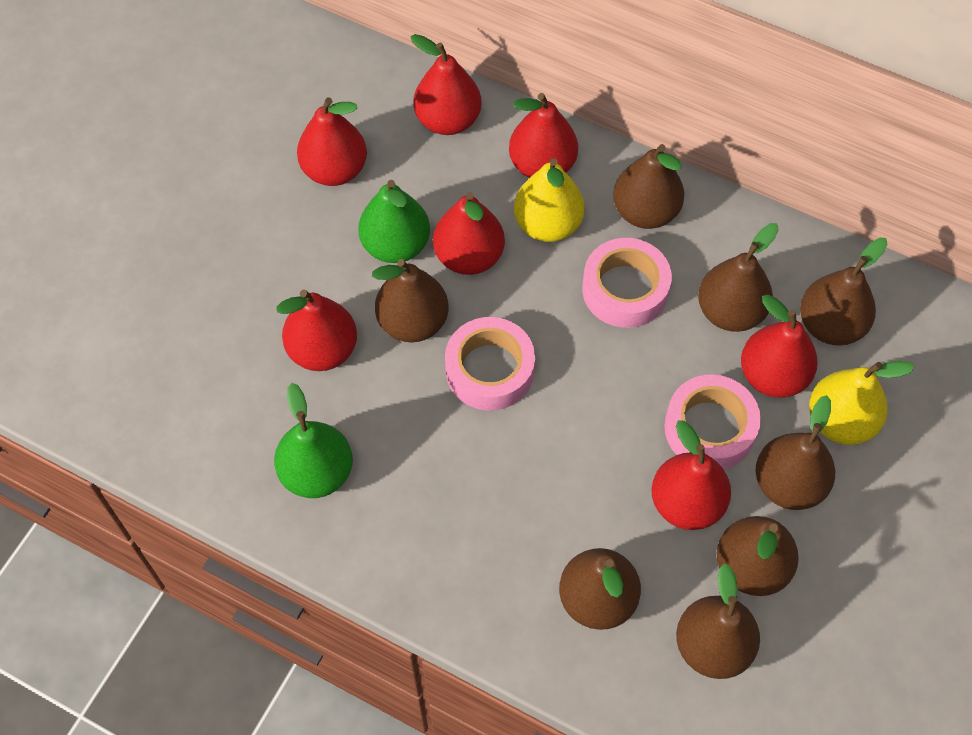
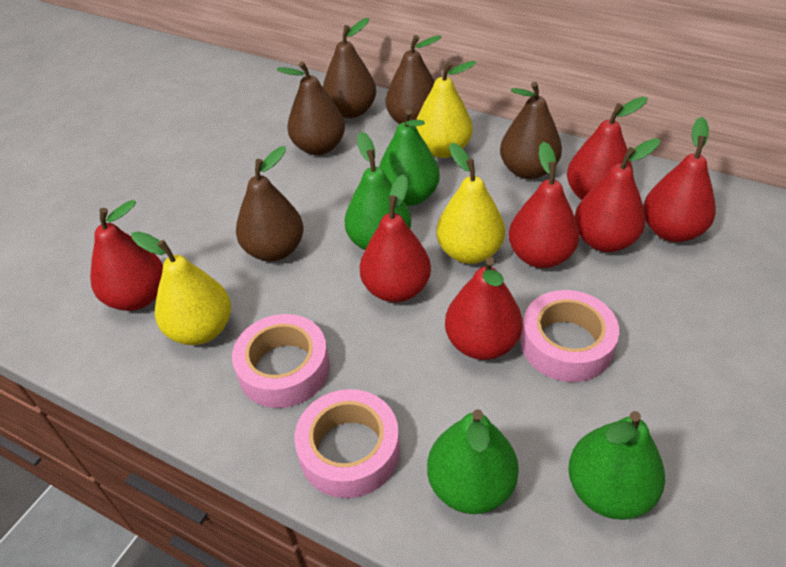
brown pear: [372,259,449,342] [559,548,641,630] [613,144,684,229] [676,563,760,679] [698,223,779,332] [717,516,799,596] [756,395,835,510] [800,238,887,346] = 8 -> [236,146,304,262] [277,62,345,155] [323,18,376,118] [386,35,442,124] [500,82,562,179] = 5
green pear: [274,383,353,498] [358,180,430,263] = 2 -> [344,132,411,250] [379,109,440,206] [427,409,519,514] [568,411,665,520] = 4
yellow pear: [514,158,585,242] [809,361,915,445] = 2 -> [132,231,231,345] [416,61,477,158] [437,143,505,264] = 3

